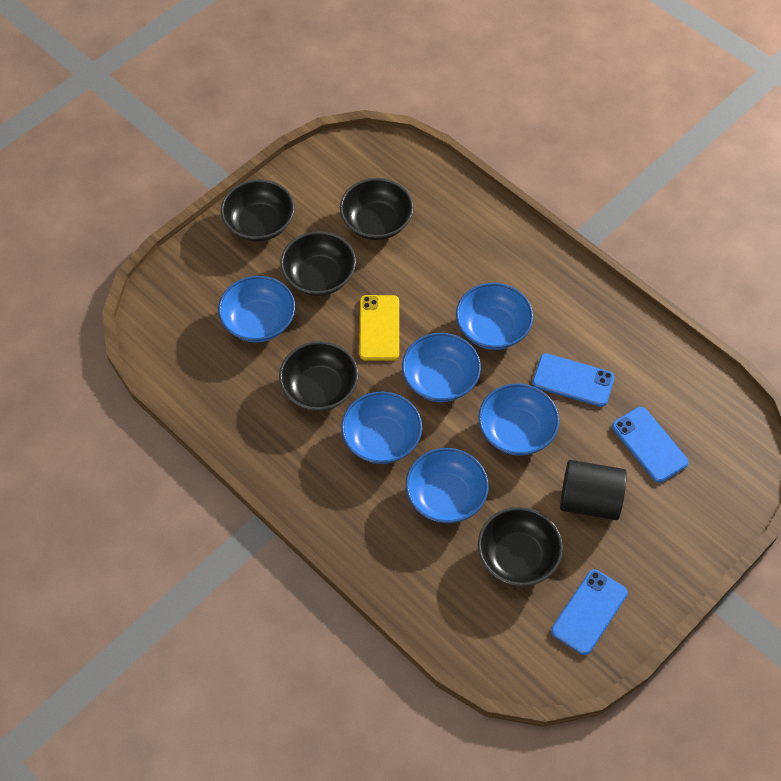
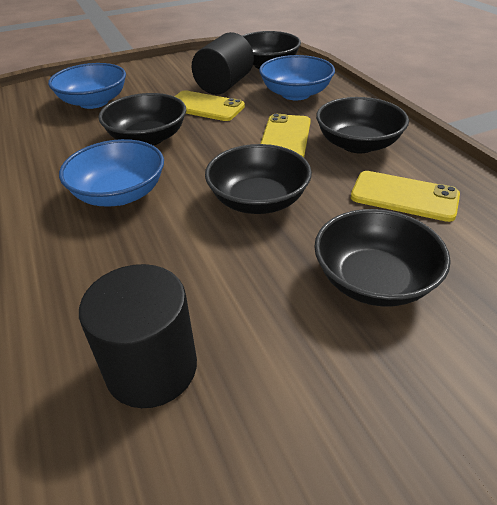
black cylinder: [560,460,627,520] = 1 -> [79,264,197,408] [191,32,254,95] = 2
blue bowl: [218,276,295,342] [341,391,422,464] [402,333,481,402] [406,448,489,523] [456,283,533,350] [478,384,559,456] = 6 -> [48,63,126,109] [59,139,164,207] [259,55,335,100] = 3
blue phone: [532,354,615,407] [551,569,628,655] [612,407,689,483] = 3 -> none = 0
yellow phone: [359,295,399,361] = 1 -> [174,90,245,121] [260,114,311,158] [351,171,460,222] = 3

